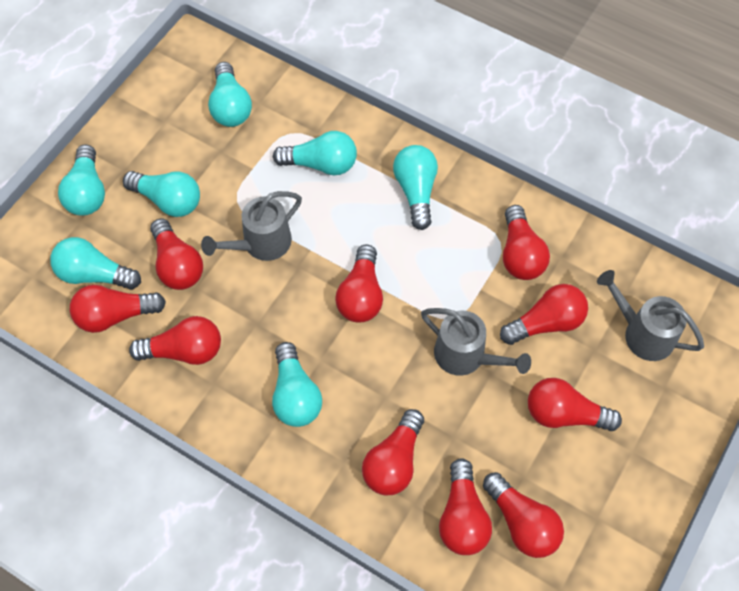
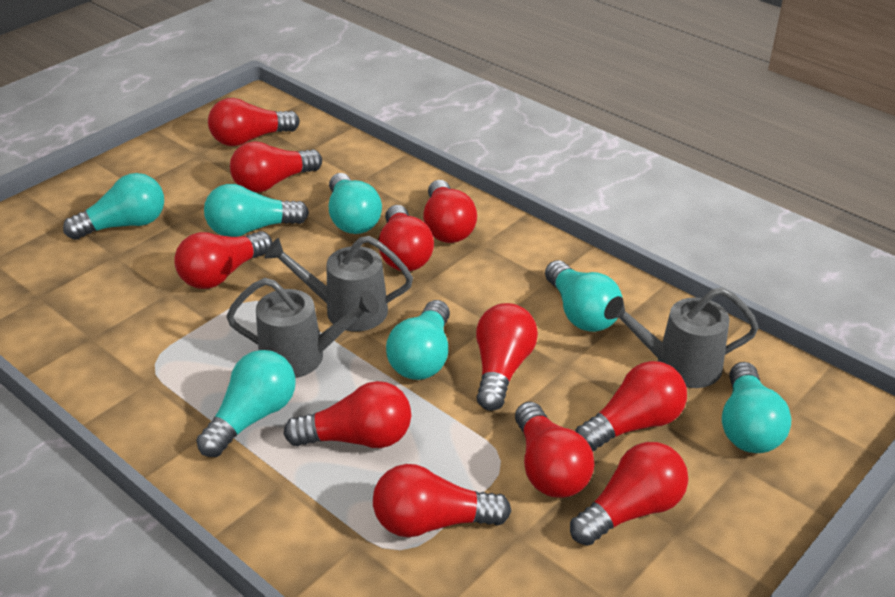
red light bulb: [70,285,166,333] [129,316,221,365] [150,218,203,290] [335,245,383,323] [362,409,424,496] [439,458,492,555] [483,472,564,558] [500,284,588,345] [503,205,550,280] [528,378,622,431] = 10 -> [174,231,272,289] [208,98,300,146] [230,141,322,193] [284,381,411,448] [373,464,511,537] [378,205,434,271] [423,180,477,243] [476,303,538,411] [515,402,594,498] [570,442,688,546] [575,361,687,451] = 11

